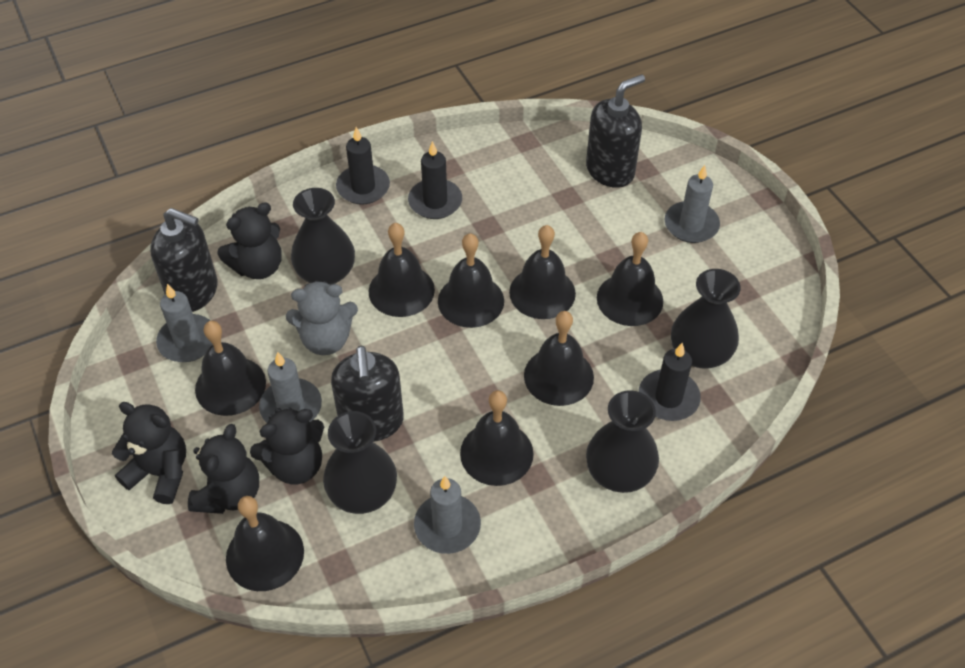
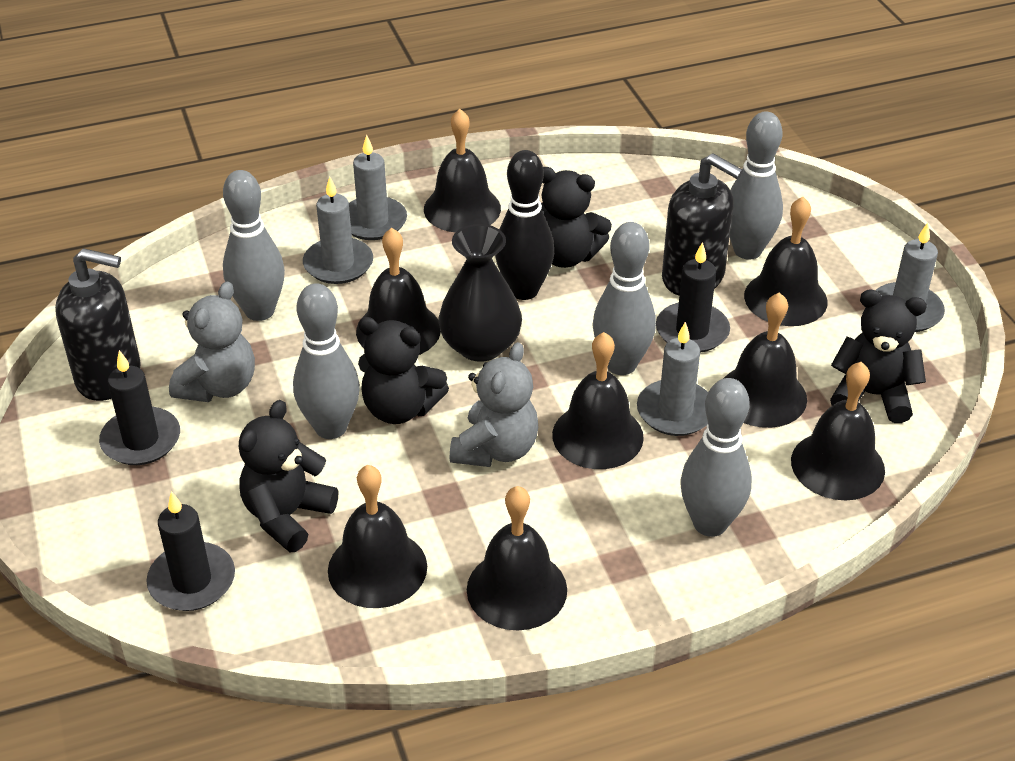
black bowling pin: none = 0 -> [495,150,554,300] = 1
black soap dispenser: [150,208,218,312] [331,346,404,442] [586,74,645,188] = 3 -> [55,248,141,401] [662,153,743,296] = 2
black vase: [291,188,355,285] [323,411,397,514] [586,390,659,493] [671,269,741,369] = 4 -> [439,224,522,362] = 1
grey bowling pin: none = 0 -> [223,170,285,321] [293,283,360,439] [592,222,656,375] [681,378,752,537] [730,112,783,260] = 5
grey teddy bear: [286,280,358,355] = 1 -> [169,281,255,402] [450,342,538,467] = 2

